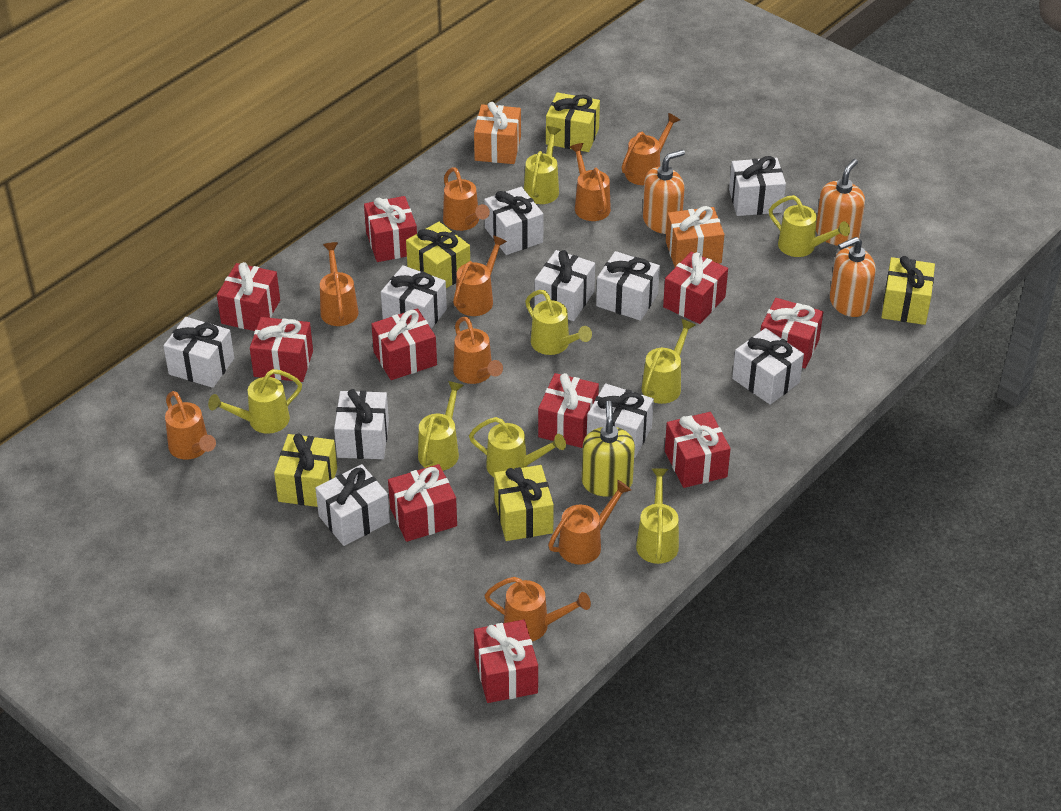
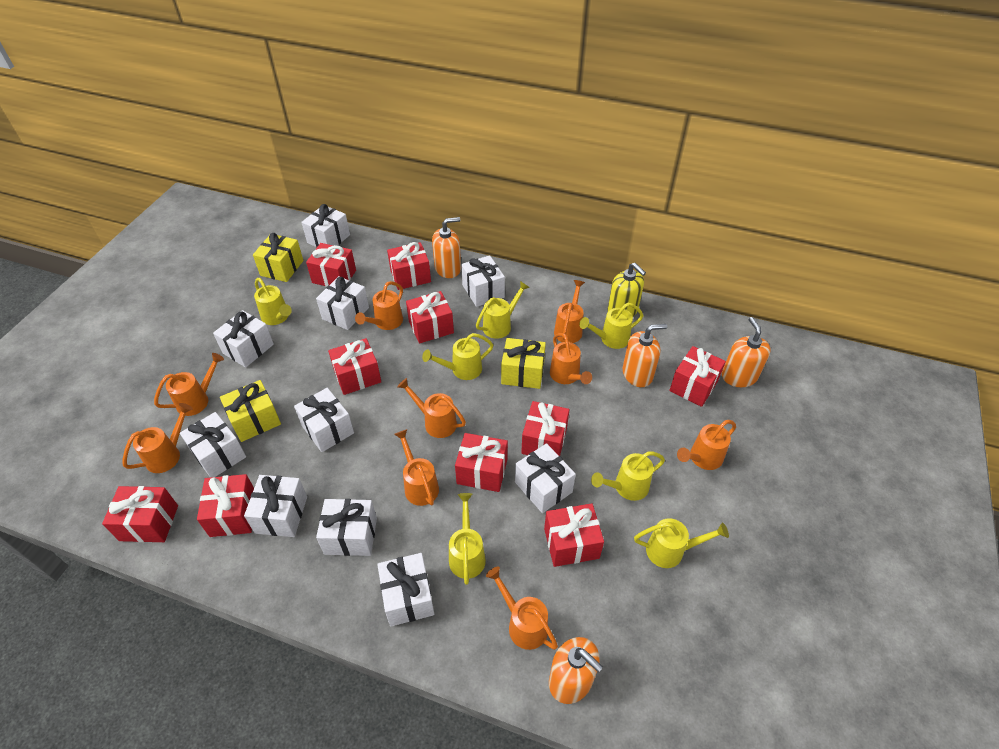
orange gift: [474,102,521,164] [666,206,724,267] = 2 -> none = 0
orange soap dispenser: [643,150,685,234] [816,159,865,246] [830,237,876,317] = 3 -> [432,217,461,278] [549,637,603,704] [623,324,667,387] [722,317,771,387] = 4
yellow gift: [274,433,337,507] [406,222,470,288] [494,465,554,541] [546,92,600,152] [881,256,935,325] = 5 -> [220,380,281,442] [253,233,303,282] [501,338,546,389] = 3
yellow watering can: [208,369,302,434] [418,381,464,471] [469,417,566,477] [524,126,561,204] [525,290,592,355] [636,468,679,564] [642,319,695,404] [769,195,850,257] = 8 -> [254,278,292,325] [422,333,493,380] [449,493,486,585] [476,281,530,339] [579,303,644,349] [591,451,665,501] [634,518,729,568] = 7

